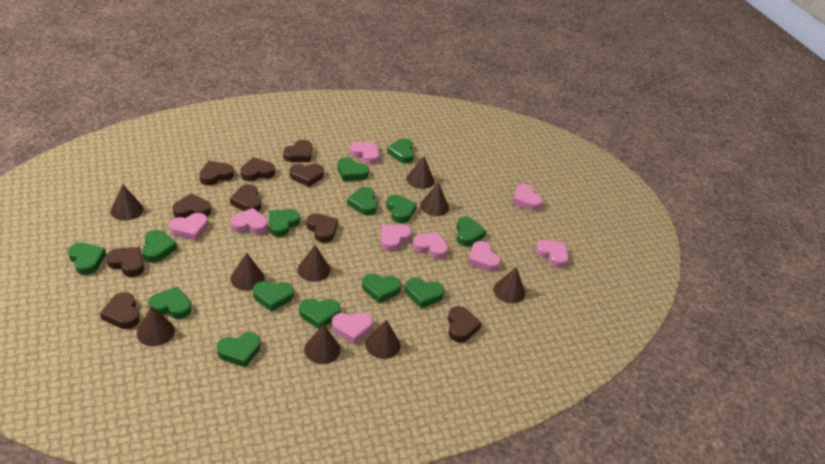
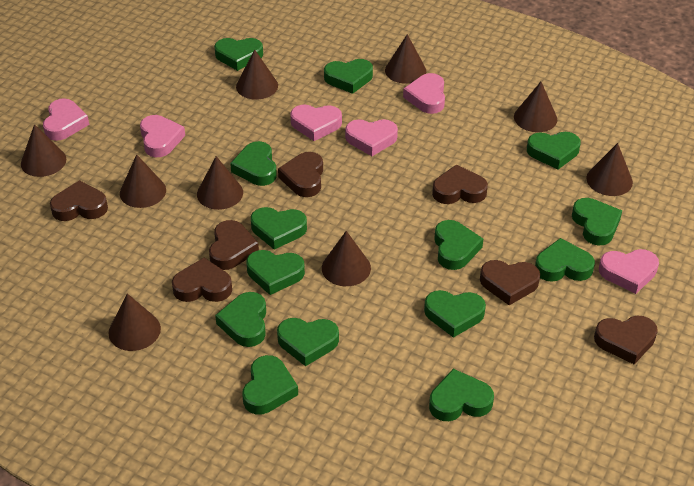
brown heart: [100,292,139,329] [106,247,144,277] [173,193,211,218] [199,161,234,185] [230,184,261,211] [241,157,275,181] [283,140,312,162] [290,163,324,187] [306,213,338,243] [448,306,482,343] = 10 -> [50,180,108,221] [172,258,232,302] [209,220,259,270] [278,152,323,197] [432,164,488,204] [480,260,540,305] [594,316,658,364] = 7
pink heart: [170,213,208,241] [231,208,268,234] [331,312,373,344] [350,142,379,164] [381,224,412,252] [412,232,449,259] [468,241,501,272] [513,184,543,211] [535,240,569,268] = 9 -> [43,98,89,141] [140,115,185,157] [290,104,342,141] [345,119,398,156] [403,73,445,114] [599,249,659,294] = 6

